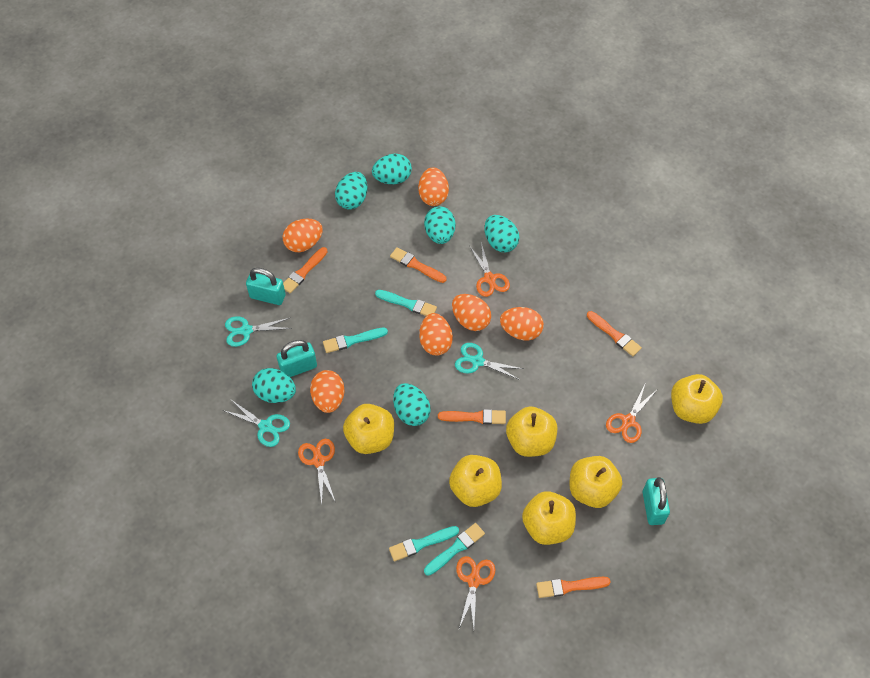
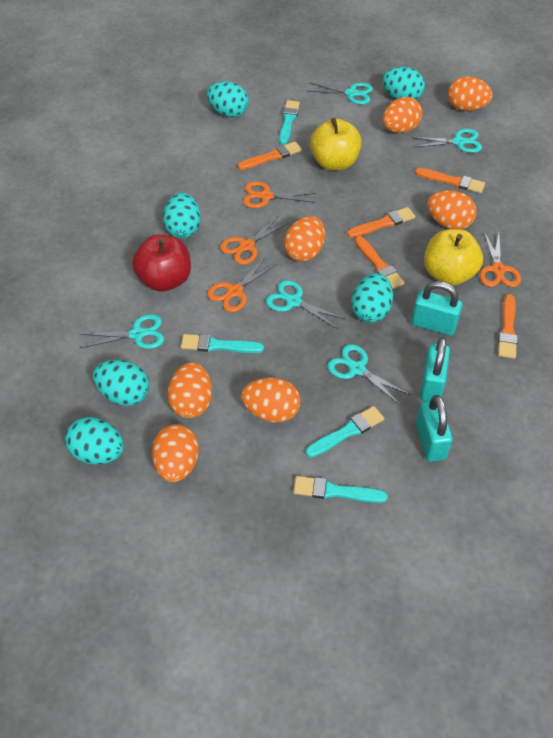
orange egg: [283,218,323,252] [310,370,344,413] [418,167,449,206] [419,313,453,356] [452,294,491,331] [500,307,544,340] = 6 -> [152,424,199,482] [167,362,212,418] [241,378,300,423] [284,216,325,262] [383,97,422,133] [427,190,477,229] [448,76,492,111] = 7
red apple: none = 0 -> [132,235,191,292] = 1
turquoise scissors: [223,399,290,447] [225,316,292,347] [455,343,523,380] = 3 -> [80,314,164,349] [266,280,346,329] [308,82,373,105] [327,344,411,405] [412,129,482,153] = 5
yellow apple: [343,404,394,454] [449,455,502,507] [506,406,557,457] [522,491,576,545] [569,456,622,508] [671,374,723,424] = 6 -> [310,118,362,171] [424,229,483,286] = 2

